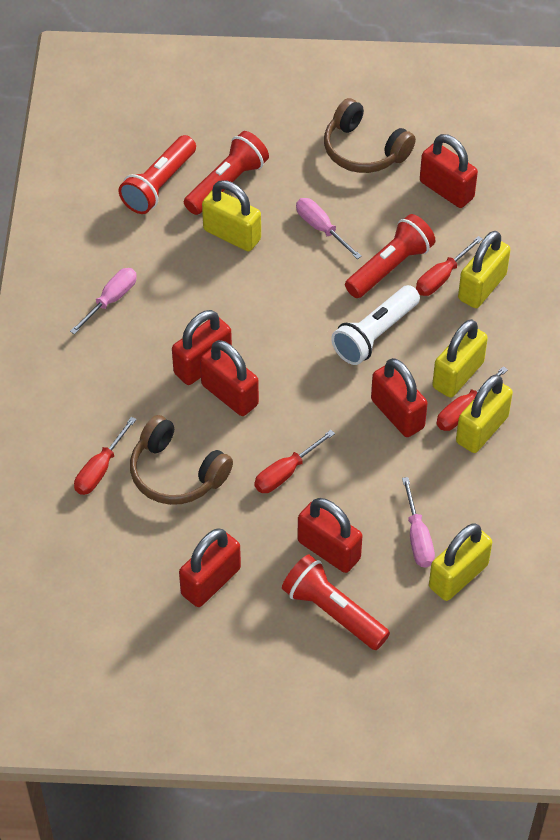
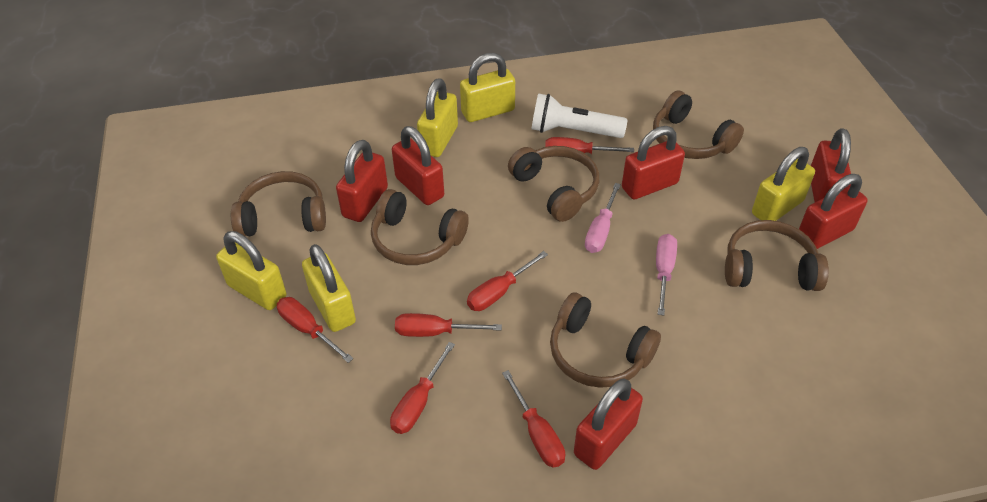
brown headphones: [130,415,233,505] [324,98,416,173] = 2 -> [231,171,326,236] [371,189,469,265] [508,146,599,222] [550,292,661,388] [653,91,744,159] [725,220,829,291] = 6
pink screwdriver: [70,268,137,335] [296,198,362,259] [402,477,435,568] = 3 -> [585,183,621,253] [656,234,677,316] = 2
red flashlight: [118,135,196,214] [184,131,269,215] [282,555,390,650] [345,214,436,298] = 4 -> none = 0
red screwdriver: [74,417,137,495] [254,430,335,493] [416,236,483,296] [436,366,508,431] = 4 -> [277,297,353,363] [390,342,455,434] [395,313,502,337] [467,251,548,311] [502,370,565,468] [545,137,634,154] = 6

